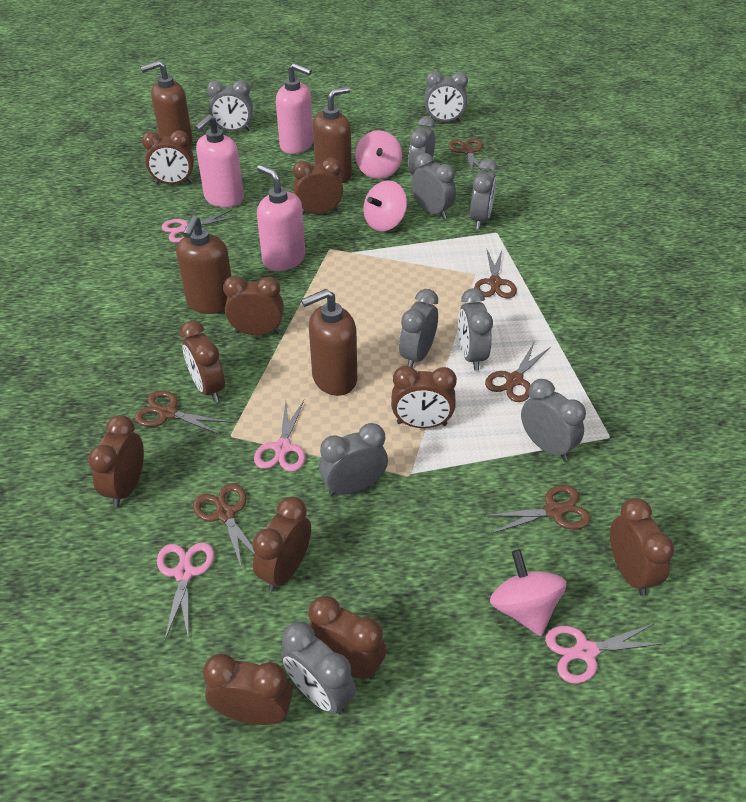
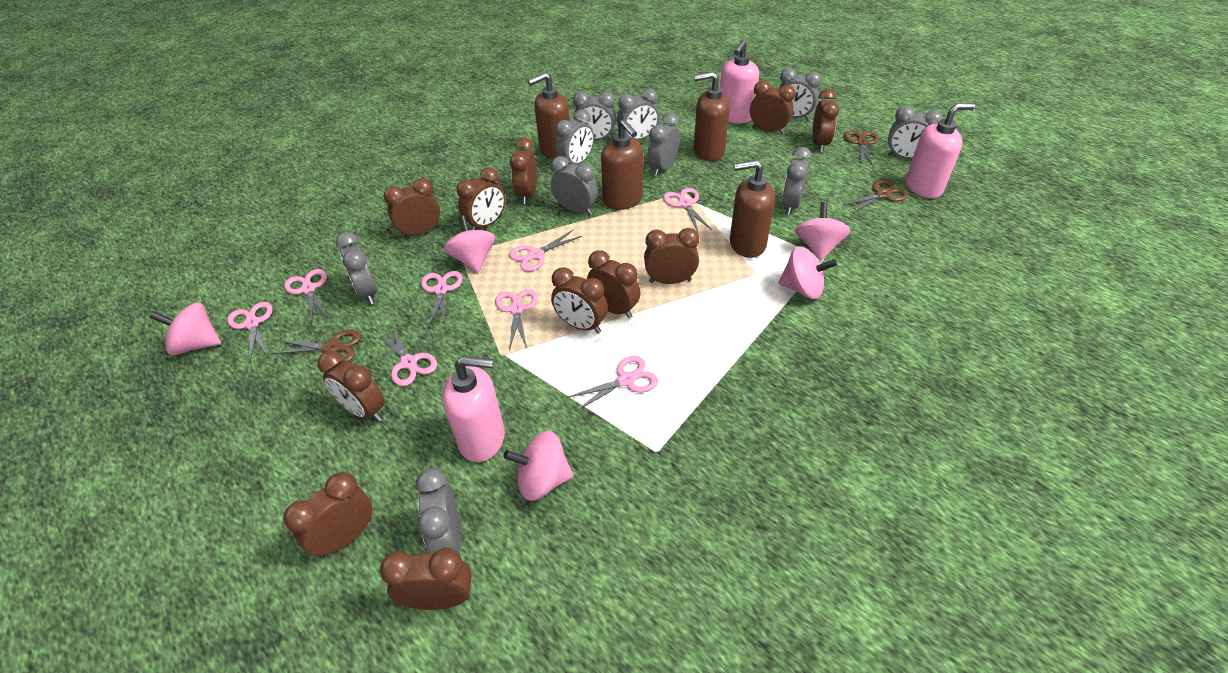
brown clock: [88,415,144,507] [142,130,194,185] [180,321,225,402] [203,654,293,725] [223,276,284,336] [252,497,311,592] [293,158,343,214] [308,596,386,679] [391,366,457,428] [610,498,675,596] = 10 -> [283,472,372,557] [317,350,385,422] [380,548,472,610] [383,178,440,238] [457,167,505,230] [510,137,537,204] [551,267,608,333] [587,250,640,318] [644,228,699,284] [750,80,795,134] [812,89,839,152] = 11
brown scissors: [135,390,230,435] [193,483,255,570] [448,138,483,174] [474,250,517,299] [484,485,591,534] [485,341,551,402] = 6 -> [271,330,361,361] [843,179,908,213] [844,130,879,168] = 3
pink scissors: [157,542,214,641] [162,210,238,243] [254,400,305,472] [545,623,666,684] = 4 -> [227,302,273,363] [284,269,328,324] [377,323,437,386] [421,271,463,328] [495,289,538,350] [509,229,582,271] [566,356,658,412] [663,188,712,232] = 8
pink spinning top: [355,130,402,179] [363,180,407,231] [490,549,567,636] = 3 -> [149,302,221,355] [444,215,495,273] [503,431,573,501] [778,246,837,299] [795,202,850,261] = 5

